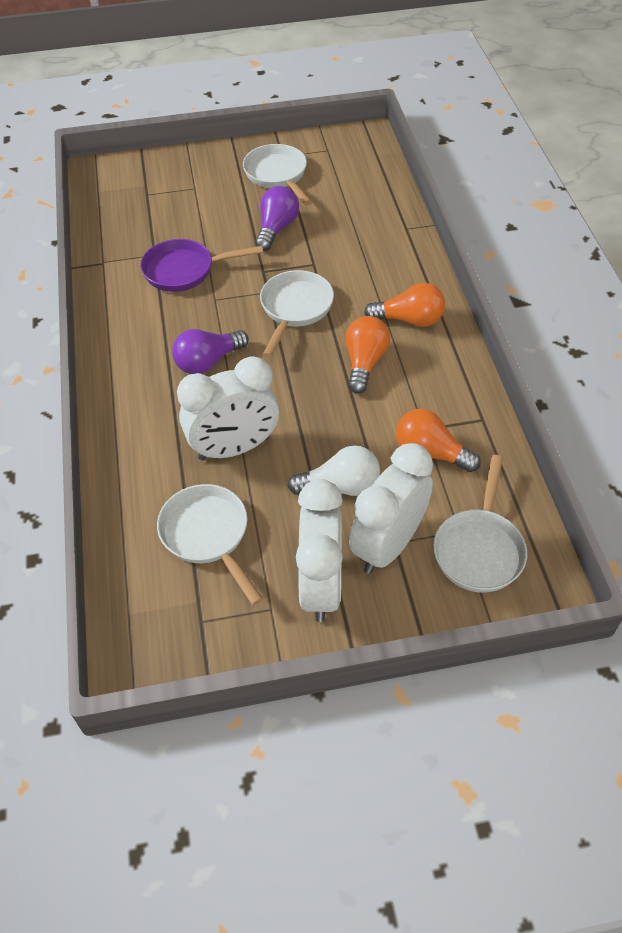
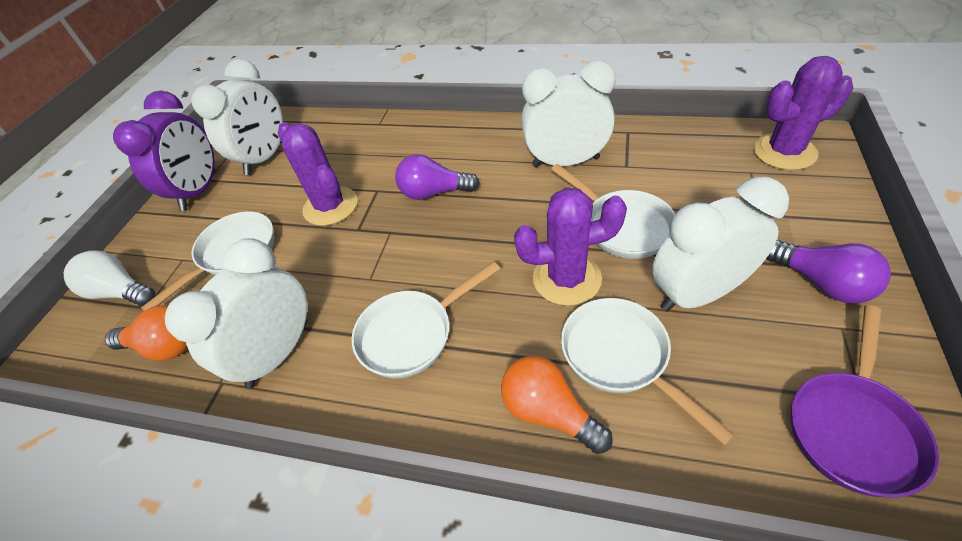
orange light bulb: [345,316,390,394] [364,283,445,327] [396,409,481,472] = 3 -> [105,305,188,361] [501,356,613,454] = 2
purple cactus: none = 0 -> [278,122,358,226] [514,188,627,306] [753,56,853,170] = 3
purple clock: none = 0 -> [113,90,215,211] = 1
white clock: [177,357,279,460] [296,479,343,622] [349,443,433,574] = 3 -> [165,238,307,389] [191,59,283,175] [521,60,616,167] [652,177,789,312] = 4

